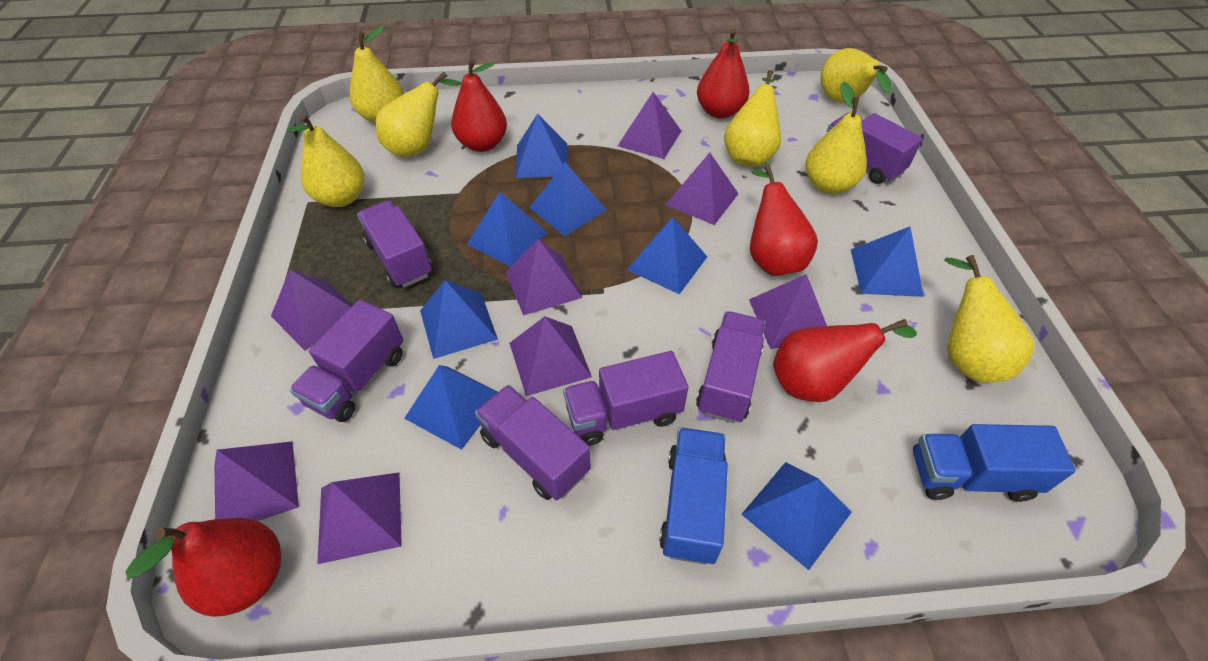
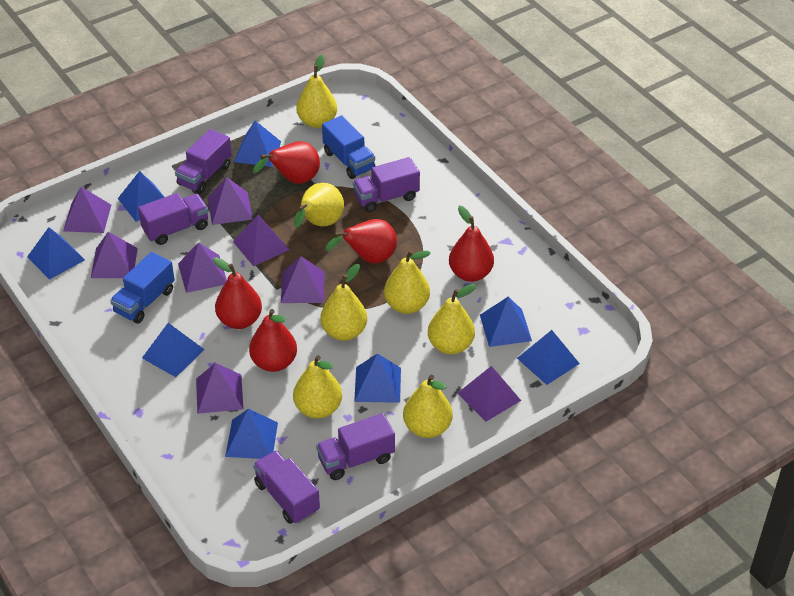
purple truck: [289,300,404,422] [357,201,433,288] [475,385,591,501] [563,351,689,446] [696,311,765,423] [827,113,923,184] = 6 -> [138,193,208,245] [175,129,232,194] [253,450,320,524] [316,413,395,480] [353,157,420,212] = 5

